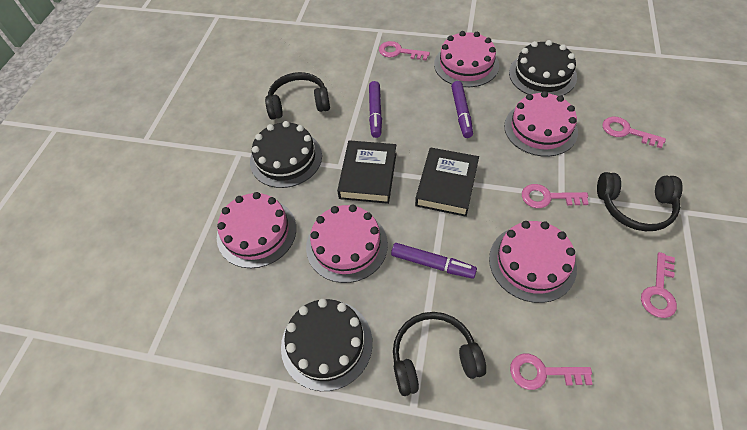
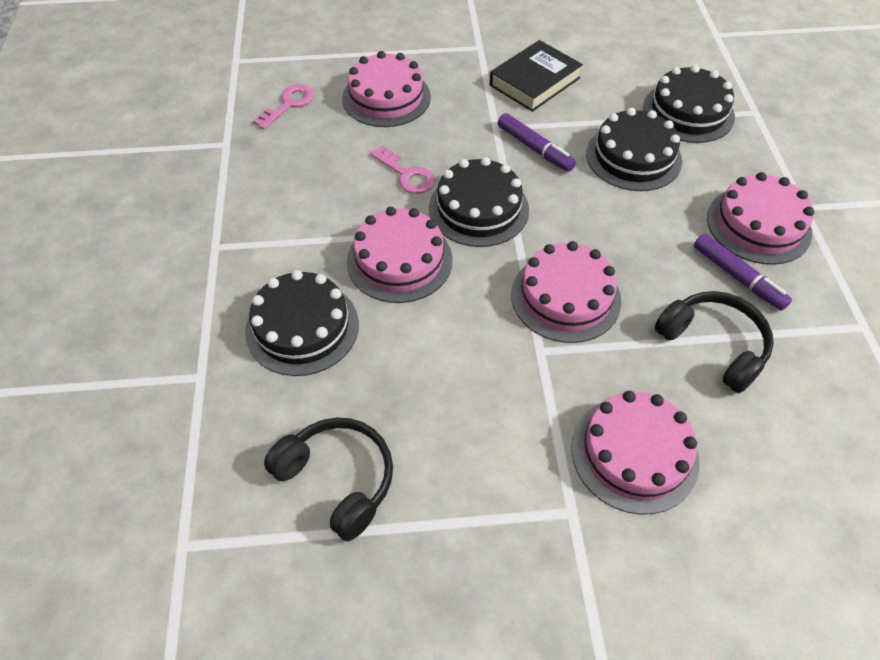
black book: [337,140,396,204] [415,147,479,217] = 2 -> [490,40,583,112] = 1
black cake: [250,121,322,188] [281,299,373,391] [509,40,577,96] = 3 -> [245,270,359,376] [429,157,529,247] [586,108,682,191] [643,65,735,143] = 4
black headphones: [265,72,330,120] [393,312,486,396] [597,172,683,231] = 3 -> [264,418,393,541] [655,291,774,393] = 2
pink key: [379,41,430,60] [510,354,592,390] [522,184,589,208] [603,117,666,148] [641,252,677,318] = 5 -> [253,84,314,130] [370,145,435,194] = 2
purple marker: [369,81,382,138] [391,243,477,279] [451,81,473,138] = 3 -> [498,113,576,172] [694,233,792,311] = 2

